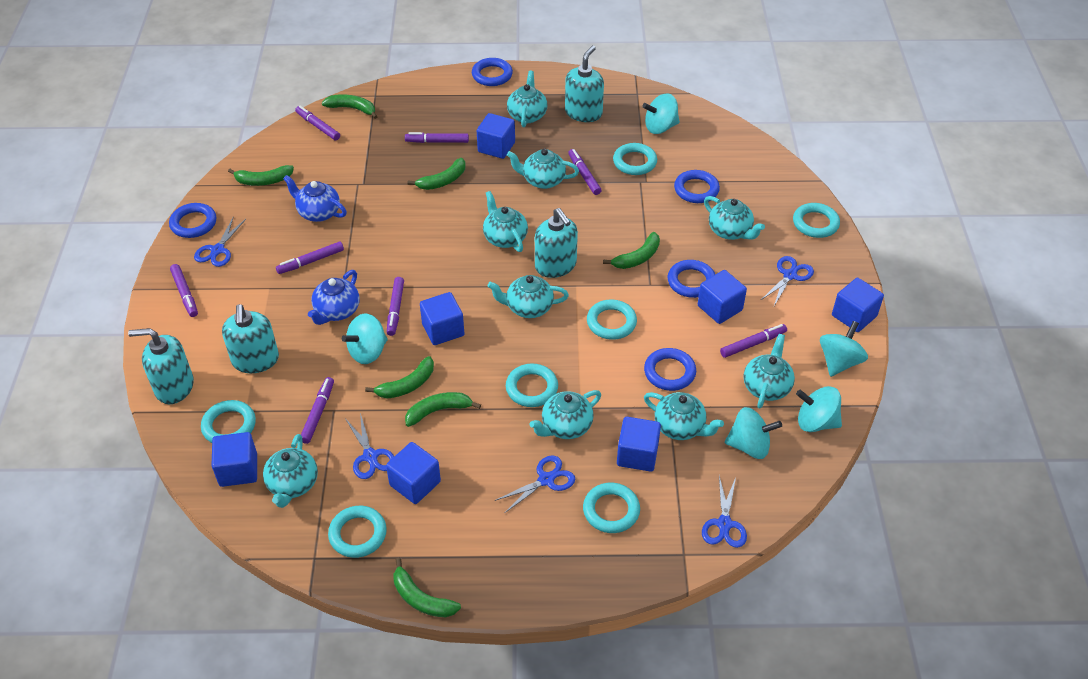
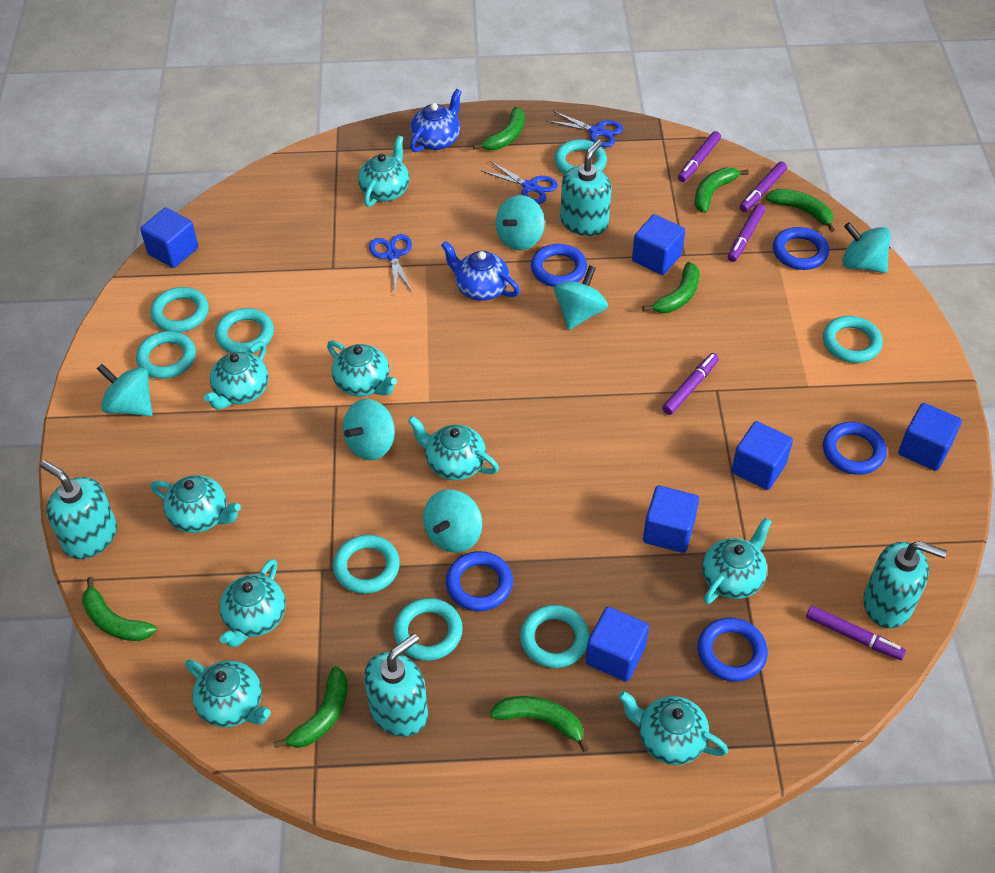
blue cube: [211,432,257,487] [386,442,441,504] [420,292,464,345] [477,113,515,159] [617,417,661,472] [698,270,747,324] [832,278,884,332] = 7 -> [140,208,198,268] [586,607,649,682] [632,214,685,275] [643,486,699,553] [731,421,793,490] [898,403,962,471] = 6
blue scissors: [194,216,246,267] [345,413,394,479] [495,455,575,513] [702,476,747,548] [761,256,814,306] = 5 -> [369,234,413,295] [482,161,558,204] [547,111,623,147] = 3
purple marker: [170,264,198,317] [276,242,344,274] [295,106,340,140] [301,377,334,444] [387,277,404,336] [405,132,469,143] [568,149,602,195] [720,324,787,358] = 8 -> [662,353,719,415] [678,131,721,182] [728,204,765,262] [739,162,787,212] [806,606,906,660] = 5
turquoise ring: [201,400,256,443] [328,506,387,558] [506,364,558,407] [583,483,640,533] [587,299,637,340] [613,143,657,175] [793,203,840,238] = 7 -> [136,331,196,379] [150,287,209,332] [215,308,274,353] [333,535,400,594] [393,598,463,661] [520,605,589,668] [554,139,607,174] [823,316,883,363] = 8
turquoise spinning top: [342,313,388,364] [642,93,680,134] [725,407,782,459] [796,386,842,432] [820,321,868,377] = 5 -> [97,364,153,416] [343,399,395,460] [423,489,482,553] [496,195,545,250] [554,265,608,330] [842,222,891,273] = 6

